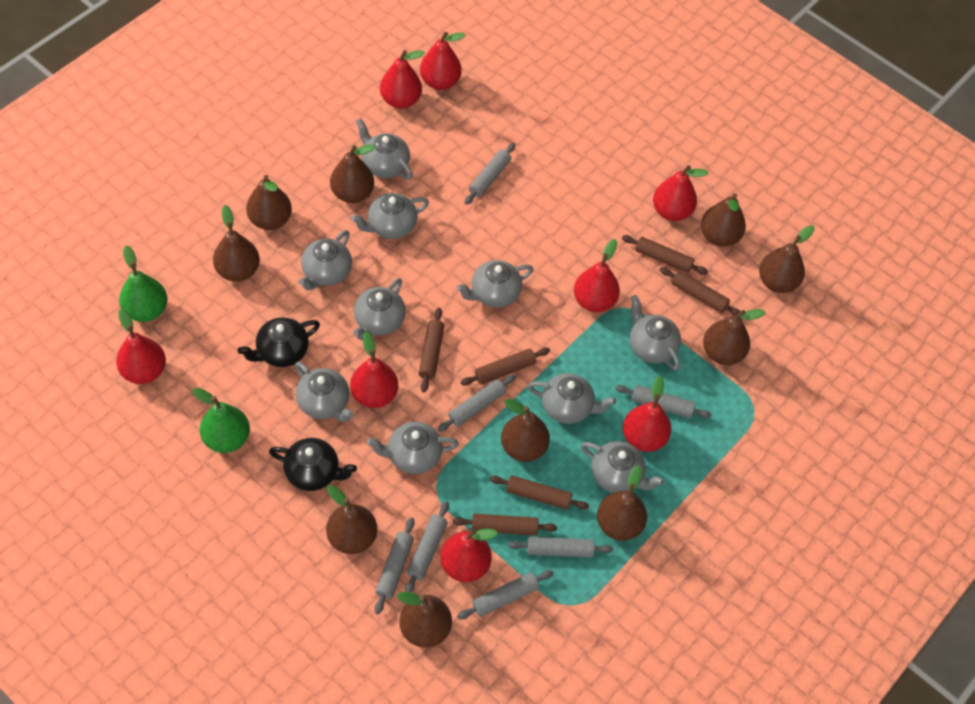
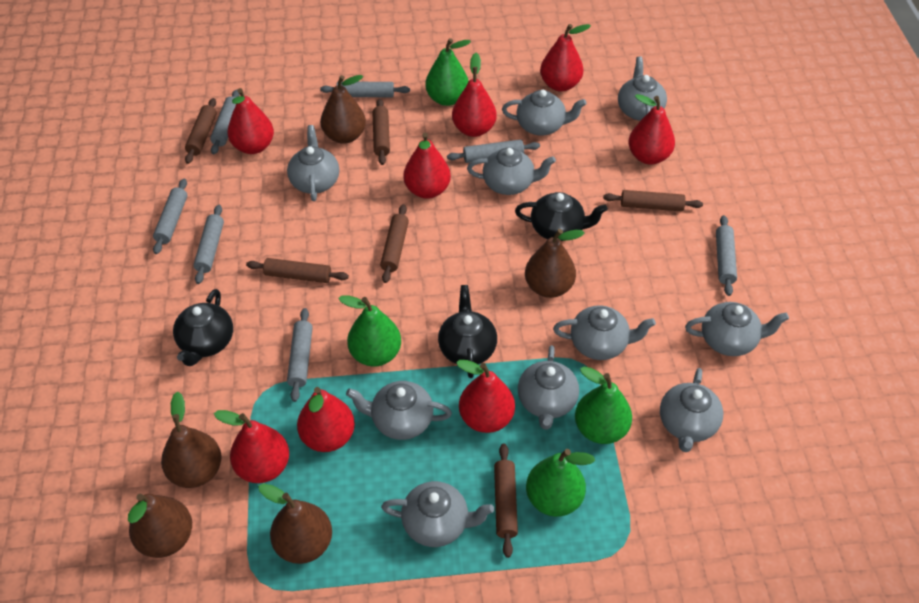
black teapot: [238,317,320,367] [269,438,357,491] = 2 -> [173,289,233,366] [438,285,497,378] [515,192,608,241] = 3
brown pear: [213,205,260,282] [246,175,292,230] [326,485,377,554] [330,145,375,203] [397,592,452,648] [501,399,550,462] [597,465,647,541] [701,193,746,247] [703,309,766,365] [759,225,815,293] = 10 -> [128,494,192,558] [161,391,222,488] [258,483,332,564] [321,75,366,144] [525,229,585,298] = 5
green pear: [119,245,168,322] [192,388,250,453] = 2 -> [338,295,401,367] [425,38,471,106] [526,449,595,517] [575,367,632,444] = 4

